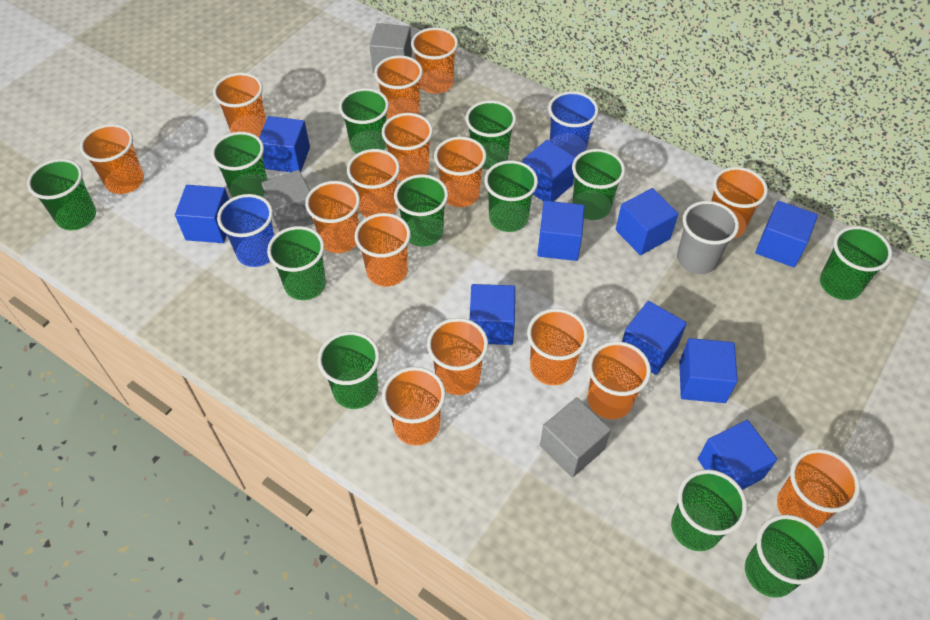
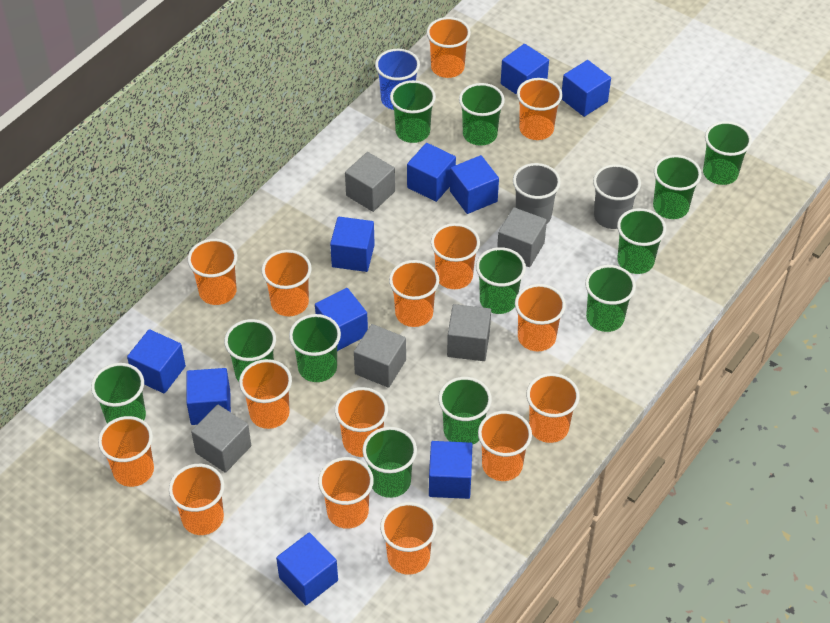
blue cup: [217,194,274,267] [548,91,599,157] = 2 -> [375,49,420,110] = 1
grey cube: [262,170,314,232] [369,23,412,73] [540,397,611,478] = 3 -> [191,404,251,473] [345,152,395,212] [354,324,406,388] [447,304,491,361] [497,207,547,267] = 5
grey cup: [677,201,739,274] = 1 -> [513,163,561,223] [593,164,641,229] = 2

